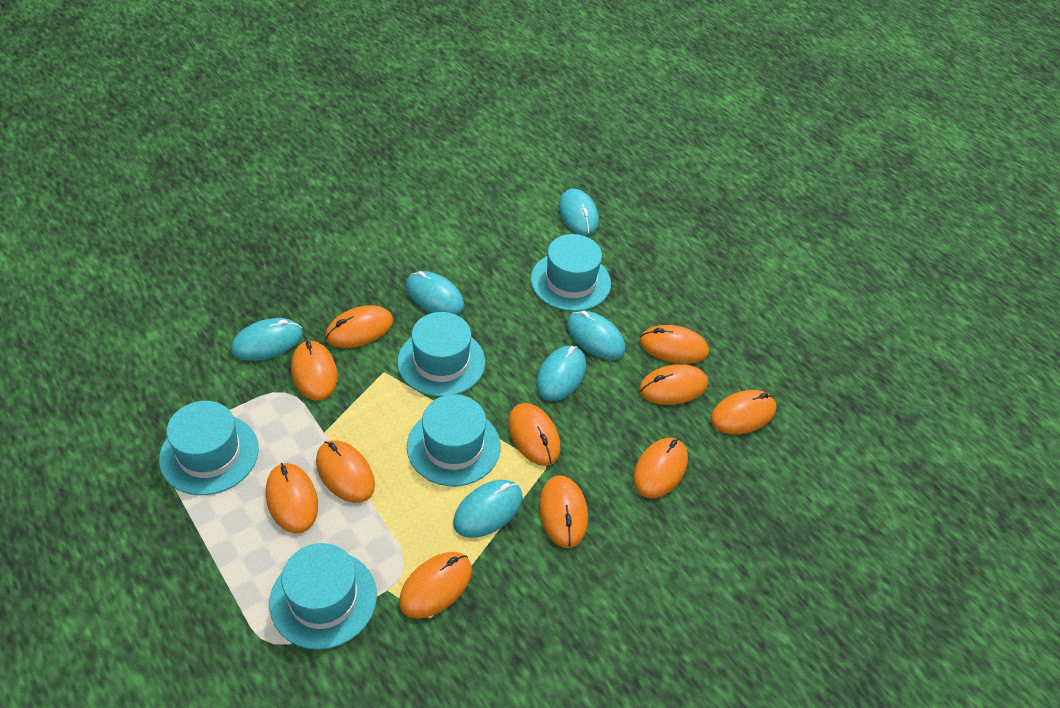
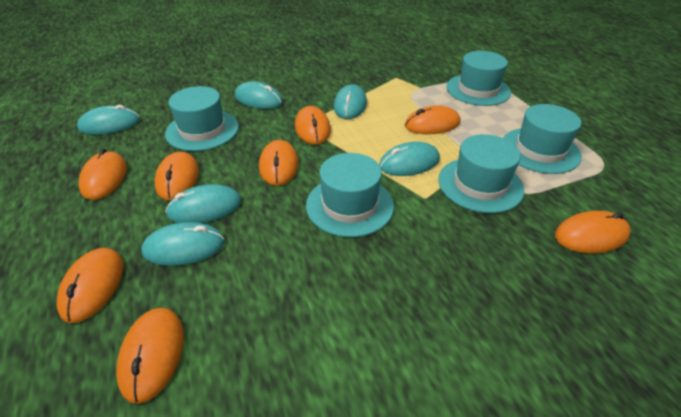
orange mouse: [266,463,318,534] [291,340,337,401] [316,440,375,503] [325,305,393,348] [399,552,472,618] [508,403,560,466] [539,475,588,548] [633,438,688,498] [639,325,709,364] [639,364,708,405] [711,390,776,434] = 11 -> [56,248,123,323] [78,148,127,200] [116,308,184,404] [155,152,199,200] [259,140,299,186] [295,106,331,145] [405,105,461,134] [555,211,631,253] = 8

